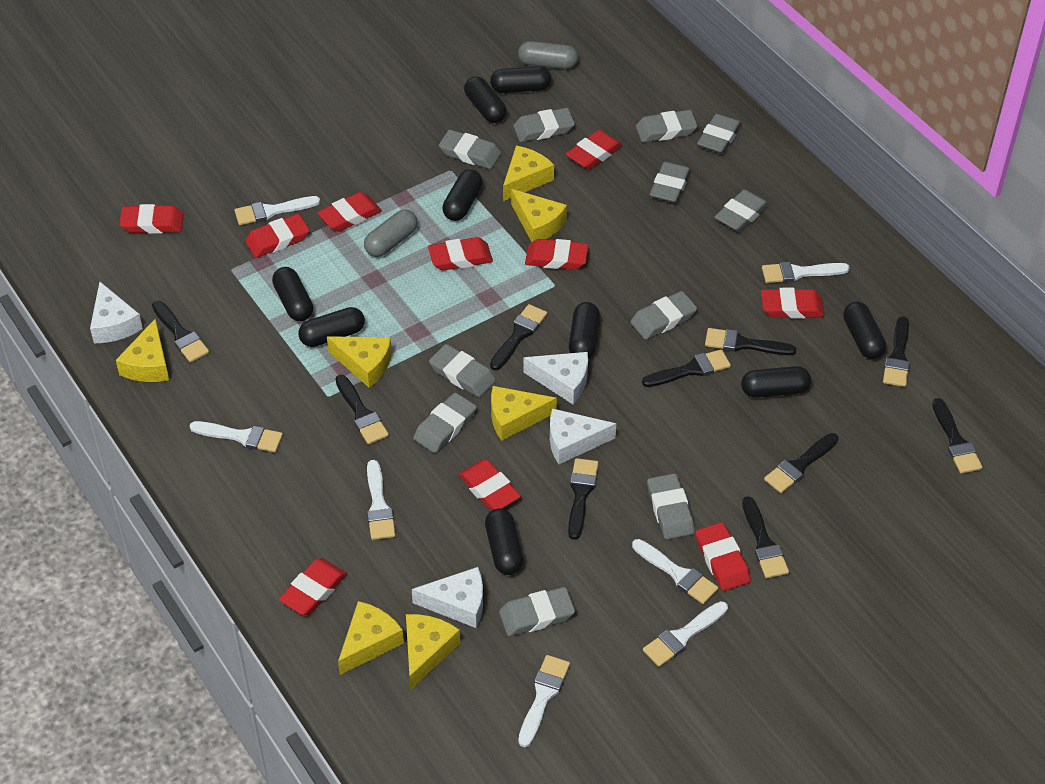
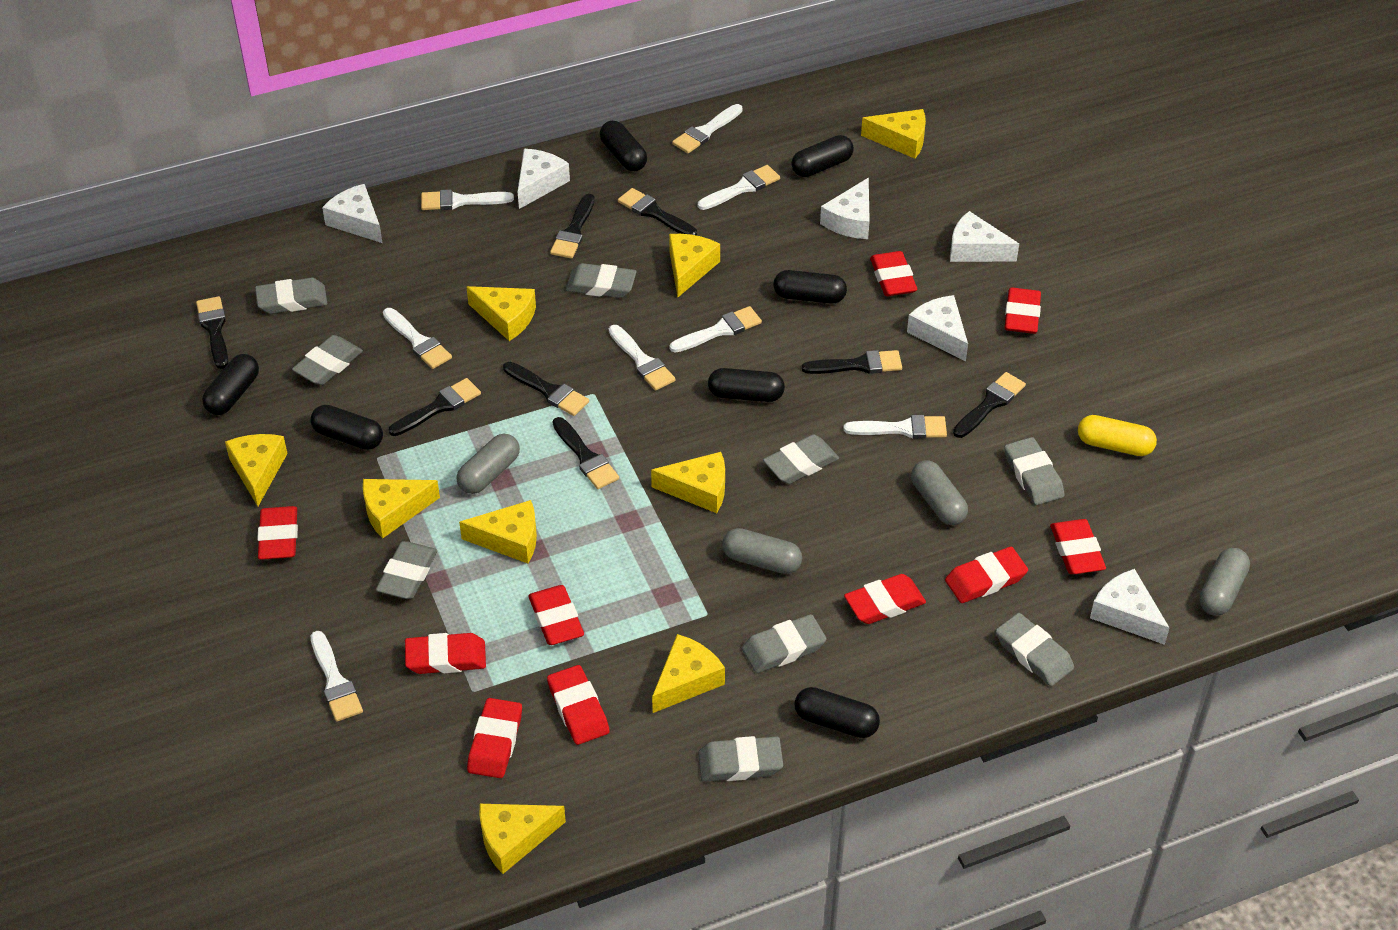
black brush: [152,301,209,362] [335,374,389,444] [490,304,547,370] [568,458,598,540] [642,349,731,387] [705,328,796,355] [742,496,789,578] [764,433,839,493] [883,316,910,387] [932,398,983,474] = 10 -> [196,296,228,369] [388,378,481,436] [503,362,589,416] [550,194,595,259] [553,417,619,489] [618,188,697,236] [802,350,902,374] [953,372,1026,438] = 8
black capsule: [272,267,313,321] [298,307,365,347] [442,169,483,221] [464,76,507,123] [485,508,523,575] [490,66,551,93] [569,302,600,359] [741,366,811,398] [843,302,886,359] = 9 -> [202,354,259,415] [310,405,383,450] [600,121,647,171] [708,368,785,402] [773,270,847,304] [791,135,854,177] [794,687,880,738] = 7
grey capsule: [364,210,418,257] [518,41,578,69] = 2 -> [457,434,520,494] [722,528,802,574] [911,460,968,525] [1199,548,1250,616] = 4
grey eraser: [413,393,477,453] [429,344,496,397] [439,130,501,169] [499,587,575,636] [513,108,575,142] [630,291,697,340] [636,110,698,142] [647,473,695,539] [650,162,691,203] [697,114,742,154] [715,189,769,232] = 11 -> [255,278,327,314] [292,335,363,385] [376,541,437,599] [566,263,637,298] [698,736,783,782] [742,614,827,673] [763,435,839,484] [996,613,1074,686] [1004,437,1065,505] = 9
white brush: [190,421,283,452] [234,196,320,225] [367,460,396,540] [518,655,570,747] [632,539,718,604] [643,601,728,667] [762,262,850,283] = 7 -> [311,631,363,722] [383,308,452,369] [421,189,514,210] [609,325,676,391] [670,306,762,353] [672,104,743,153] [698,165,780,210] [844,415,947,439] = 8
white cheese: [90,282,143,343] [412,567,483,628] [523,352,588,404] [550,408,616,464] = 4 -> [322,184,382,243] [518,149,570,209] [820,178,870,239] [907,295,968,362] [950,211,1019,262] [1090,569,1169,645] = 6
yellow capsule: none = 0 -> [1078,415,1157,456] = 1
yellow cheese: [116,319,169,382] [327,336,392,388] [338,601,404,675] [406,614,460,689] [491,386,557,441] [503,146,554,201] [511,189,567,242] = 7 -> [225,434,288,506] [363,479,440,538] [459,500,537,563] [467,286,536,341] [480,804,566,874] [651,452,725,513] [652,634,725,713] [669,234,720,297] [861,109,926,159] = 9

